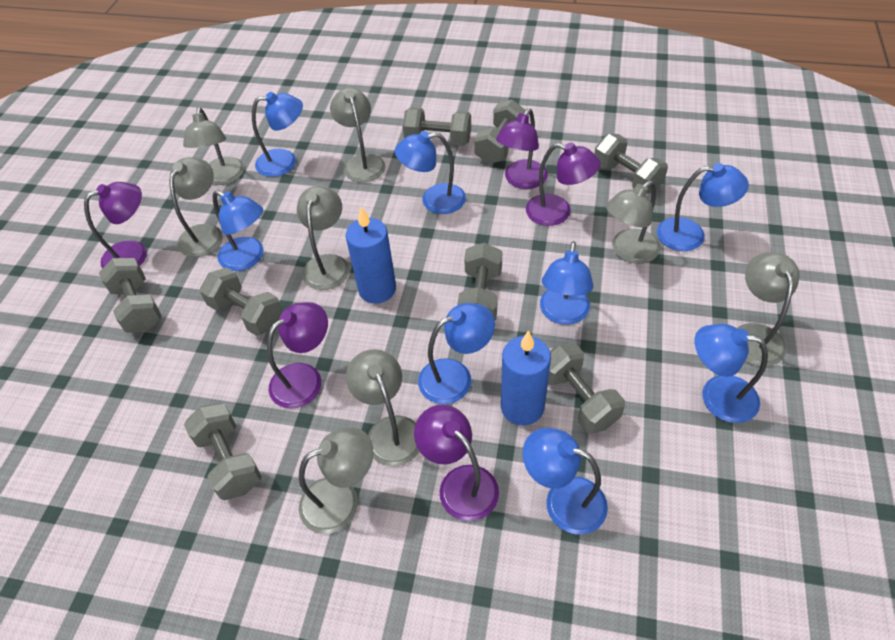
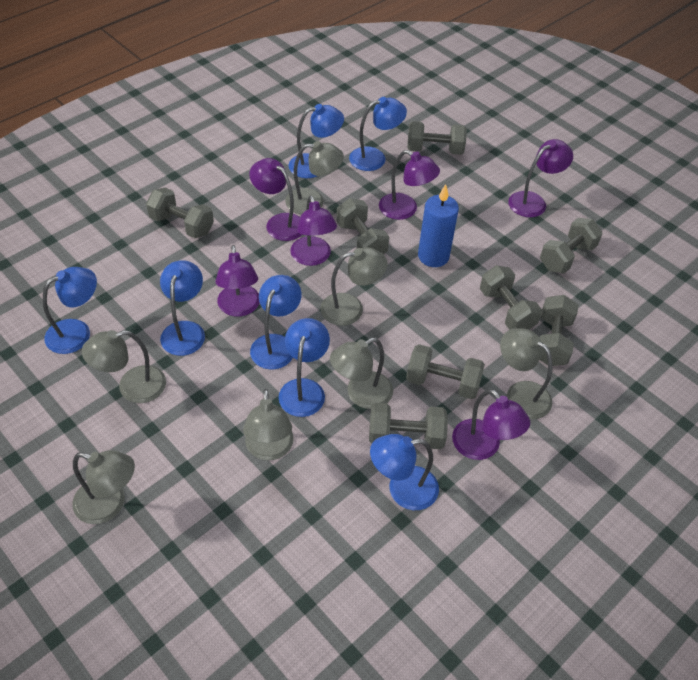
blue candle: [346,207,396,304] [501,330,551,425] = 2 -> [418,184,459,267] = 1
blue lamp: [213,190,264,271] [252,92,303,177] [395,131,466,214] [418,303,495,404] [523,428,608,534] [540,241,594,325] [657,163,749,251] [695,324,768,423] = 8 -> [43,267,97,354] [160,260,205,356] [250,275,301,369] [279,318,330,417] [289,104,344,178] [349,97,407,171] [370,434,439,510] = 7
grey lamp: [169,157,223,257] [183,107,244,185] [297,186,349,290] [299,428,374,534] [330,88,385,182] [346,349,419,466] [606,180,660,264] [737,252,800,367] = 8 -> [72,450,135,524] [82,330,166,403] [243,389,294,460] [285,141,344,214] [320,247,388,326] [330,338,393,409] [500,328,552,419] = 7
purple lamp: [84,182,147,269] [267,302,328,409] [414,405,499,521] [496,109,548,189] [526,142,601,226] = 5 -> [215,245,260,317] [249,158,302,241] [290,195,337,266] [379,150,440,220] [452,389,530,460] [508,139,573,217] = 6

